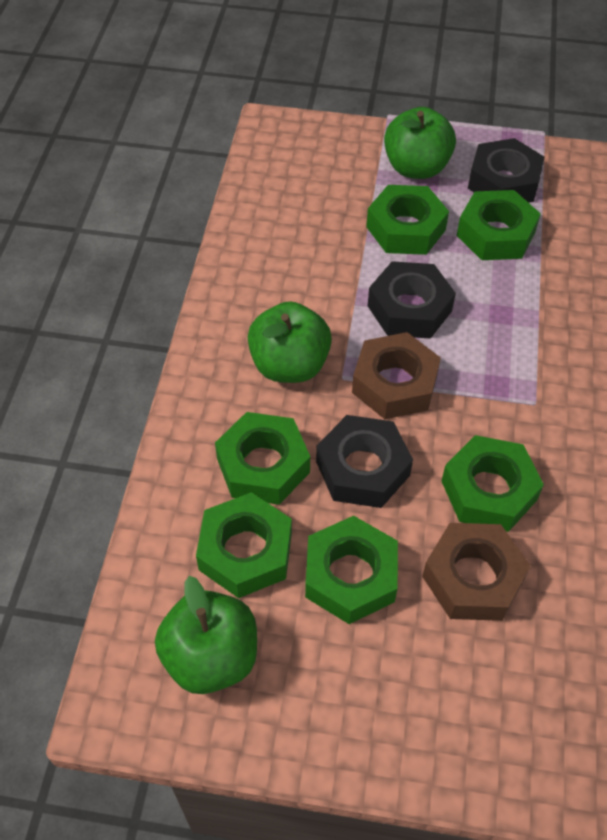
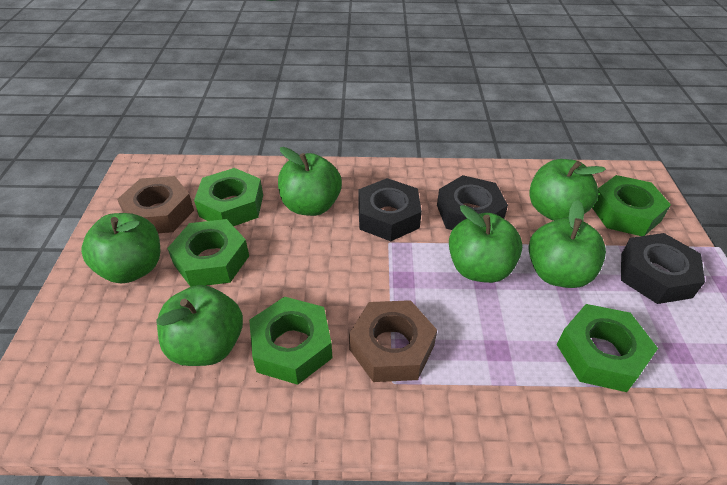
green apple: [155,576,257,694] [247,301,332,383] [384,107,456,179] = 3 -> [81,213,160,283] [156,285,243,366] [278,147,342,216] [449,205,523,283] [529,159,606,221] [529,200,606,288] = 6
green nut: [196,492,292,598] [215,412,310,505] [305,516,398,624] [366,185,449,255] [441,435,544,532] [457,190,541,260] = 6 -> [167,219,249,287] [194,168,263,226] [249,297,332,385] [557,304,658,392] [592,175,671,236] = 5

